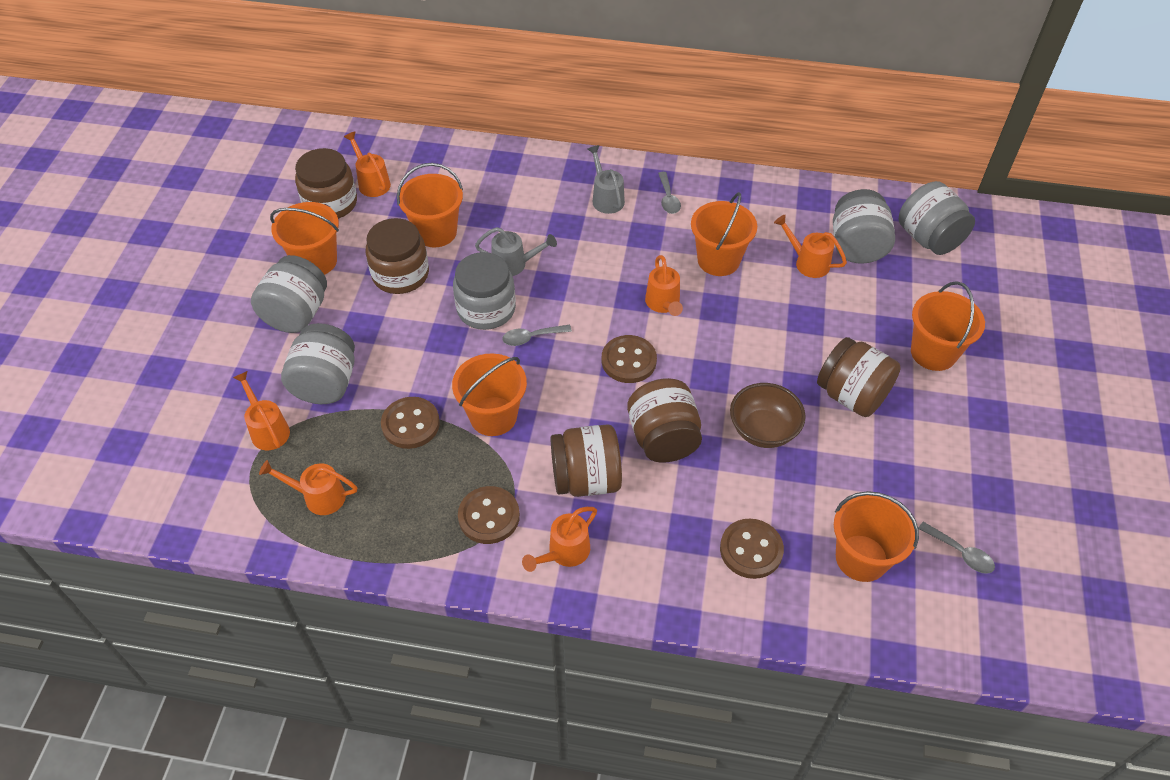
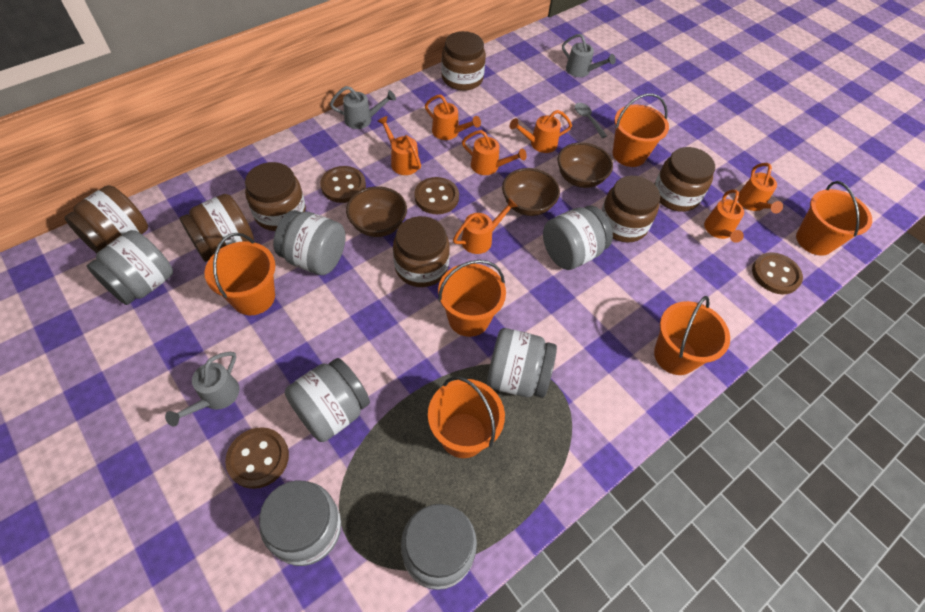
brown bowl: [730,383,806,448] = 1 -> [346,186,407,237] [502,168,560,216] [558,142,613,188] = 3
brown jar: [295,148,357,219] [366,218,429,294] [550,424,622,497] [627,378,702,463] [817,337,901,417] = 5 -> [64,185,148,253] [179,194,254,262] [245,162,306,231] [393,216,450,287] [441,31,486,91] [601,176,660,243] [655,147,715,212] = 7
grey jar: [251,255,327,333] [281,323,355,404] [453,252,516,330] [833,189,895,264] [899,181,975,255] = 5 -> [87,230,173,305] [259,480,341,566] [273,210,346,275] [285,358,370,442] [401,504,477,590] [487,328,557,398] [543,206,613,270] = 7
grey spoon: [502,325,572,346] [658,172,681,214] [918,522,995,574] = 3 -> [575,103,607,138] = 1
grey watering can: [475,227,557,276] [588,145,625,214] = 2 -> [165,352,240,426] [330,86,396,129] [562,34,616,77] = 3
orange watering can: [233,371,290,450] [259,460,357,515] [344,132,391,197] [522,507,597,572] [645,255,683,316] [774,215,847,278] = 6 -> [378,116,421,175] [425,95,481,140] [453,198,518,254] [462,130,527,175] [510,110,572,153] [704,190,744,243] [738,163,783,213] = 7

